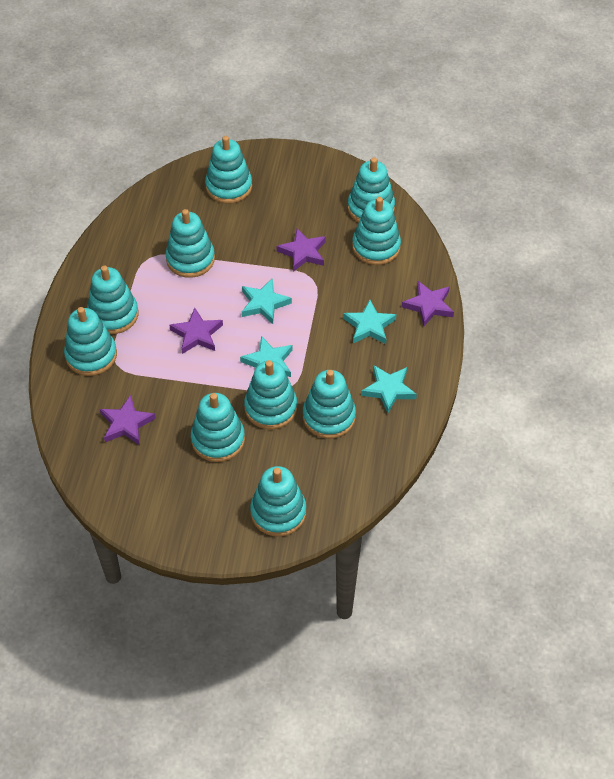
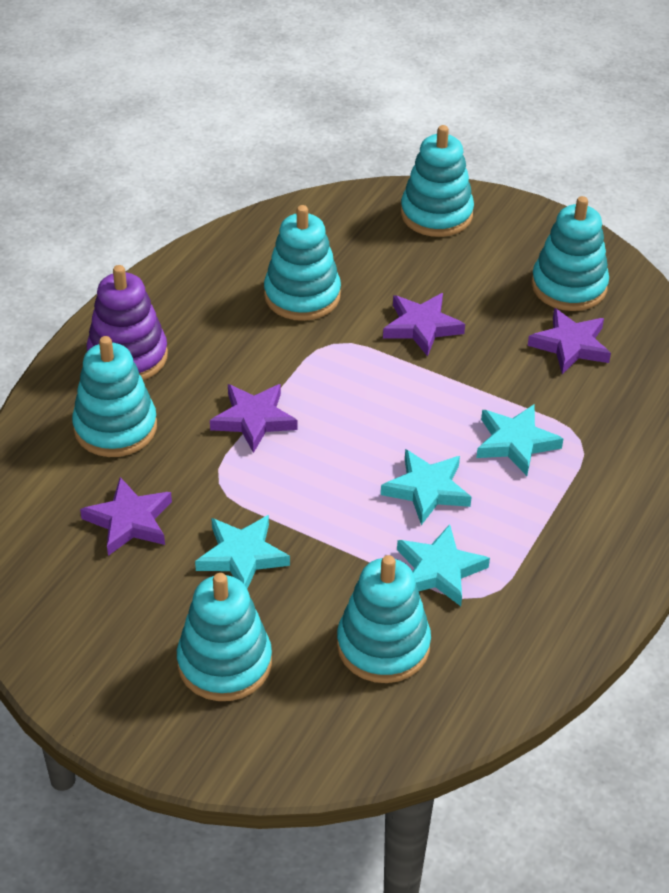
purple stacking toy: none = 0 -> [87,265,168,380] = 1
turquoise stacking toy: [64,307,117,376] [87,266,138,334] [166,209,215,278] [191,393,245,462] [205,136,252,204] [244,360,297,429] [250,466,306,537] [303,370,356,439] [348,157,395,222] [352,197,401,265] = 10 -> [72,336,157,457] [177,573,272,701] [264,205,341,321] [337,555,431,683] [401,125,474,237] [531,196,609,311] = 6

